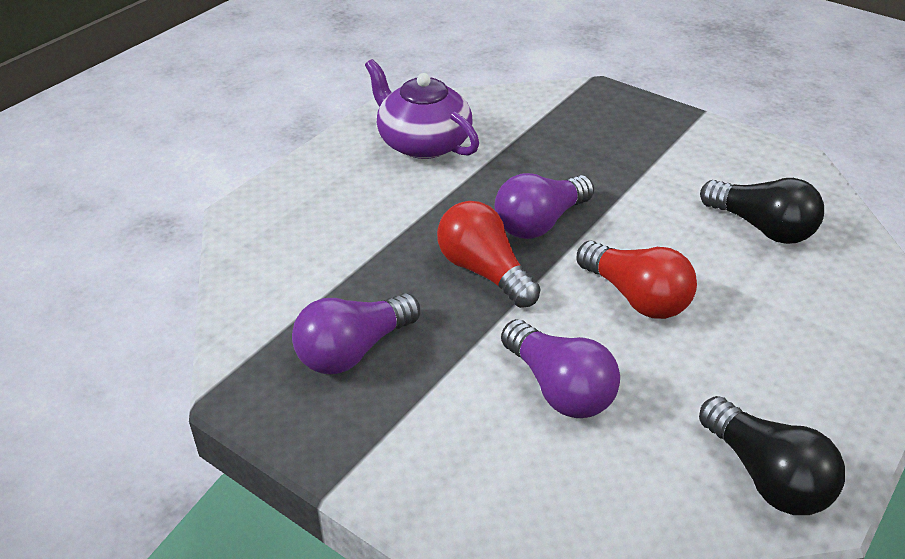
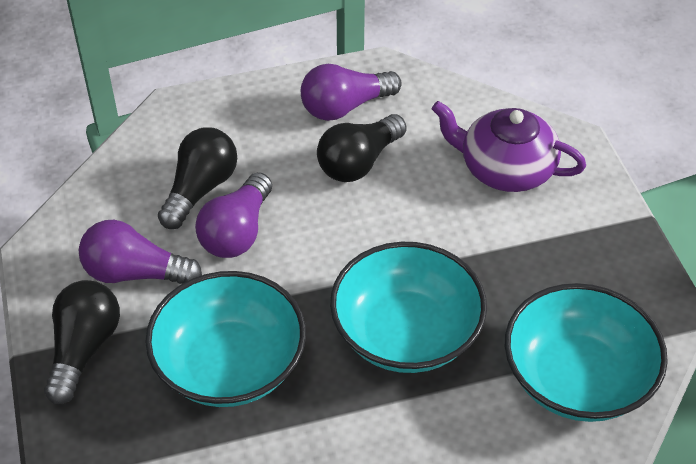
black light bulb: [699,396,845,515] [700,178,824,244] = 2 -> [44,280,120,405] [158,127,237,229] [317,114,407,182] = 3
red light bulb: [437,201,540,308] [576,241,697,319] = 2 -> none = 0
turquoise bowl: none = 0 -> [145,271,306,407] [330,242,487,373] [505,283,668,422] = 3

